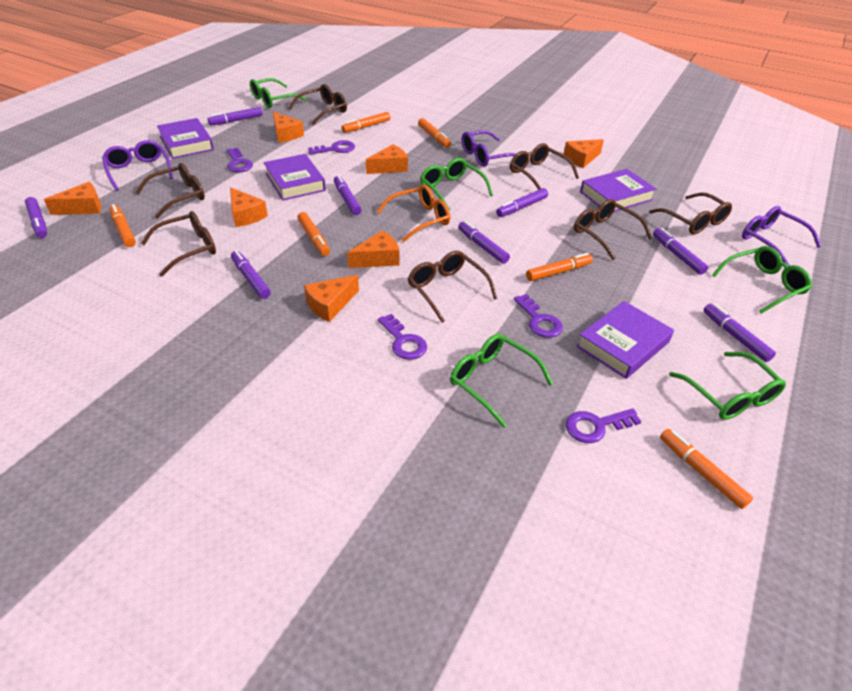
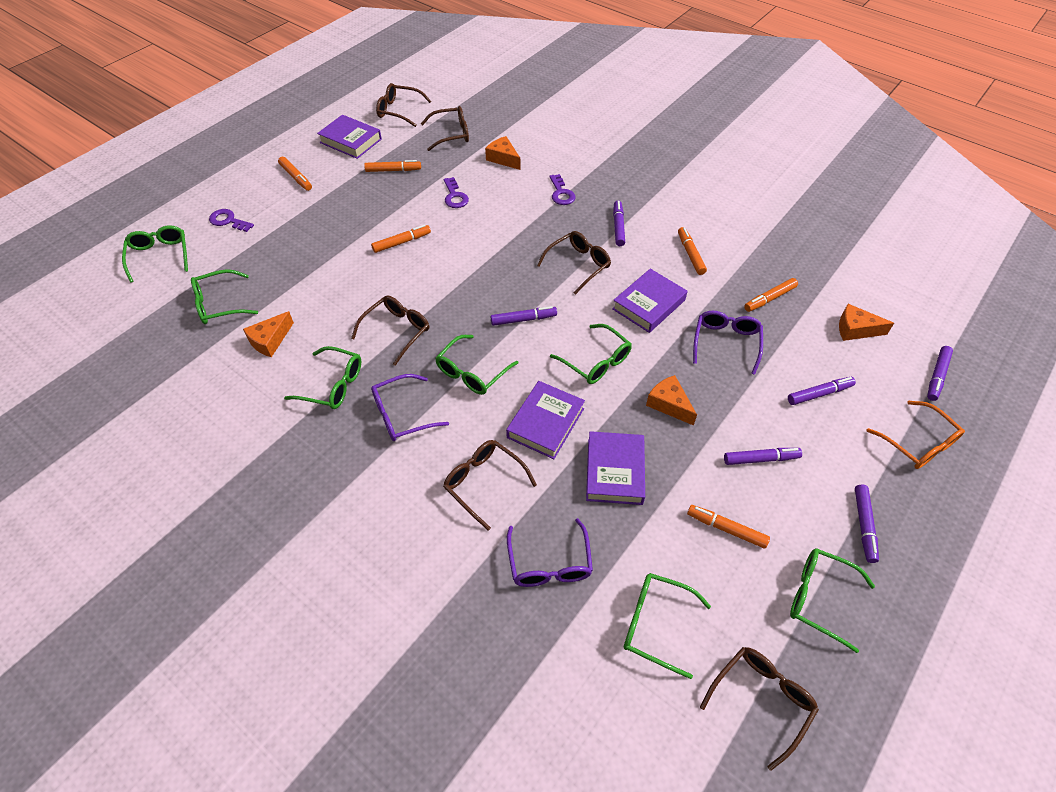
brown glasses: [135,163,205,219] [141,211,216,277] [289,84,347,125] [408,251,498,323] [510,143,579,190] [574,199,652,260] [649,193,732,234] = 7 -> [351,295,429,366] [376,83,432,127] [421,106,469,151] [443,440,537,531] [537,231,611,295] [700,647,819,771] = 6
green glasses: [250,78,307,108] [420,158,493,210] [450,333,553,427] [669,352,786,420] [712,246,812,314] = 5 -> [122,225,188,283] [191,269,258,324] [284,346,361,409] [435,335,518,395] [550,324,632,384] [624,573,711,679] [790,548,875,653] = 7
orange cheese: [44,182,101,215] [230,187,268,227] [273,112,304,143] [304,275,359,322] [347,230,399,268] [366,144,408,174] [564,139,604,168] = 7 -> [243,311,294,357] [485,136,520,170] [646,375,697,426] [839,304,894,341] = 4
purple key: [227,148,253,172] [308,140,355,155] [378,314,427,360] [514,294,563,338] [566,408,642,443] = 5 -> [209,209,254,232] [443,177,469,208] [549,174,575,205] = 3
purple marker: [25,197,47,238] [208,107,262,126] [231,250,271,299] [334,175,362,215] [458,221,510,264] [496,188,548,217] [653,228,708,275] [704,304,776,362] = 8 -> [491,306,557,326] [613,201,625,246] [724,448,802,465] [788,377,856,405] [855,485,879,563] [927,346,953,401] = 6

